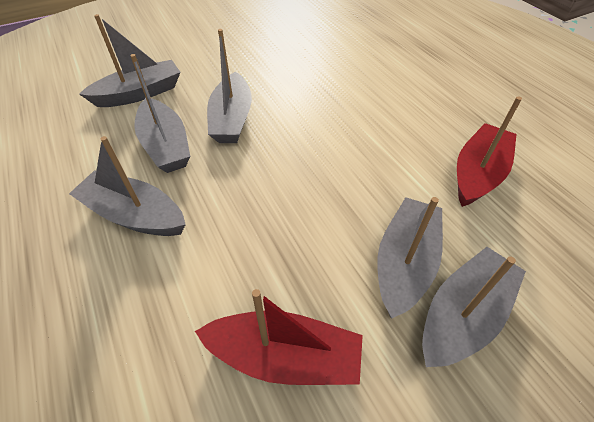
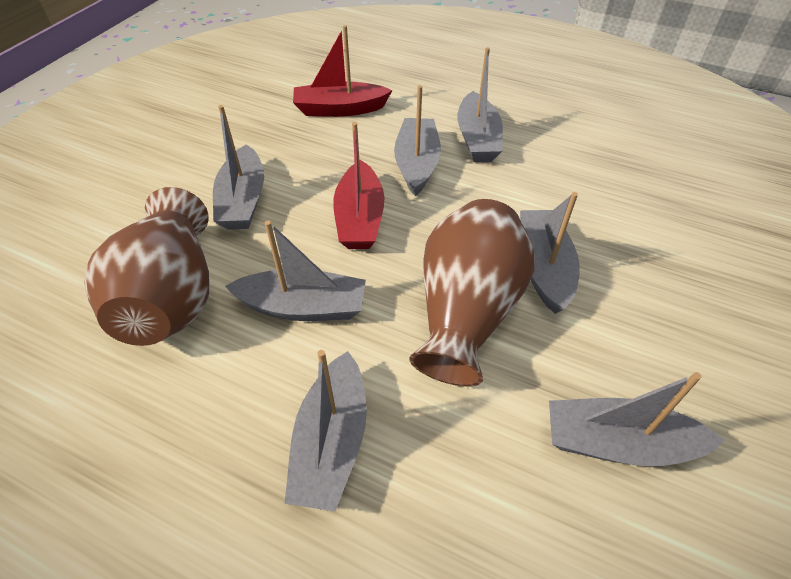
brown vase: none = 0 -> [84,187,209,346] [409,199,535,386] = 2
grey boat: [69,136,186,236] [79,14,180,107] [130,54,190,173] [207,29,252,143] [377,197,443,318] [422,247,526,367] = 6 -> [213,105,264,230] [225,221,366,321] [284,350,367,512] [394,85,441,196] [457,47,503,162] [520,192,580,314] [549,372,725,466] = 7

